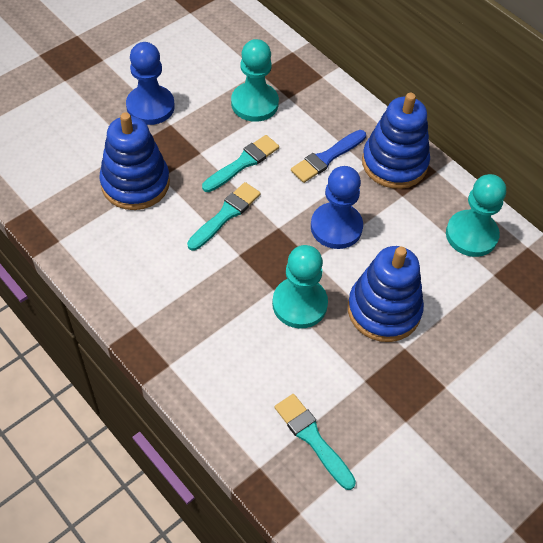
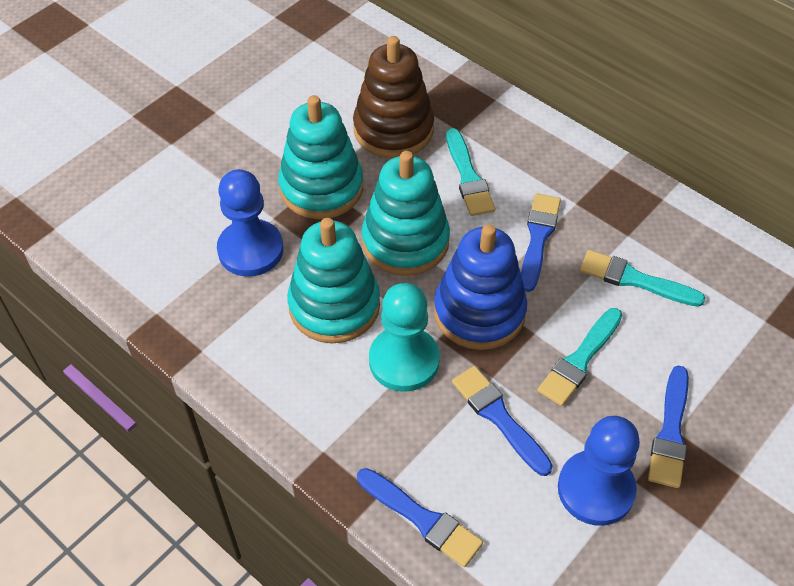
blue brush: [291,130,366,183] = 1 -> [357,468,483,567] [452,366,553,476] [521,193,561,292] [648,365,689,488] = 4
blue stacking toy: [99,112,170,210] [348,246,424,342] [362,93,430,189] = 3 -> [434,224,527,350] = 1
brown stacking toy: none = 0 -> [353,36,434,158] = 1
turquoise pawn: [231,39,279,122] [272,245,328,329] [446,174,506,257] = 3 -> [369,283,440,392] = 1
turquoise stacking toy: none = 0 -> [278,95,363,219] [287,218,380,343] [362,151,450,276] = 3

